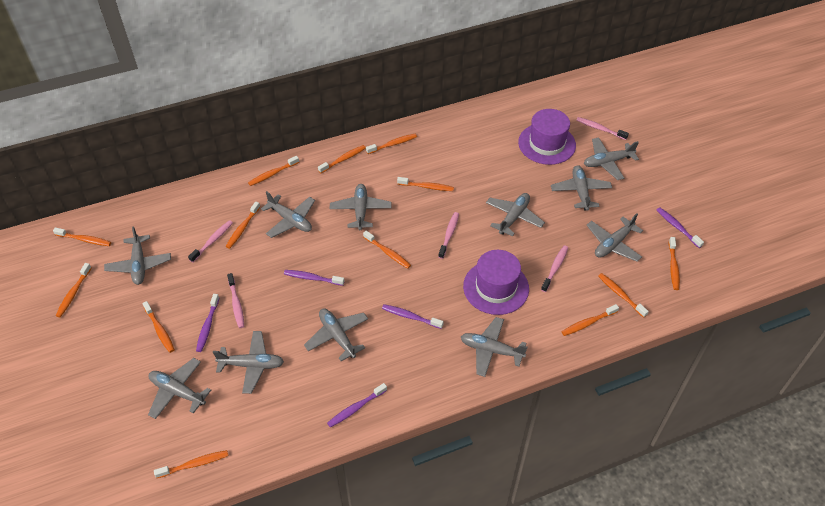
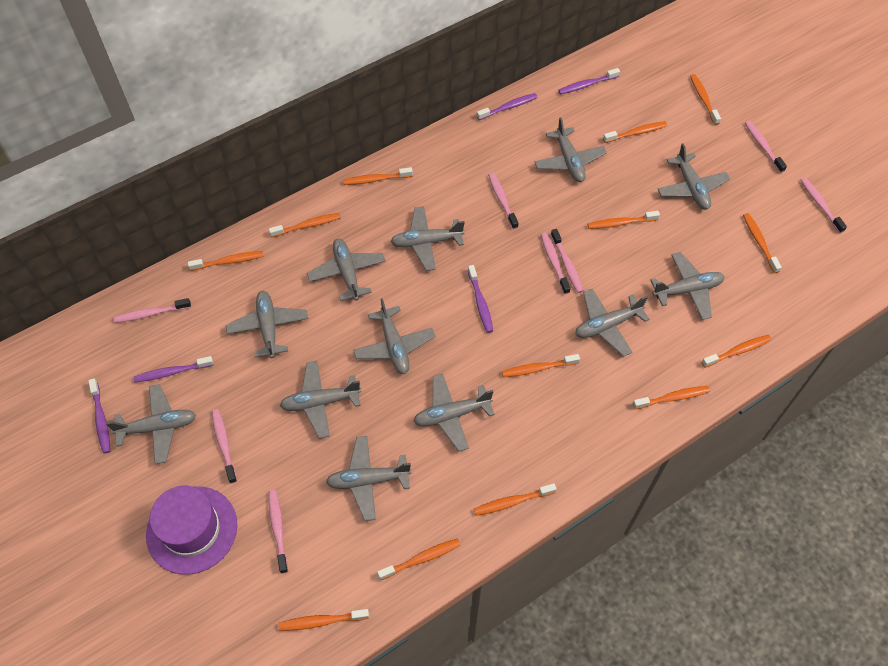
grey plane: [104,226,171,285] [148,358,211,419] [213,331,284,394] [261,191,315,238] [304,308,368,361] [330,184,392,230] [461,317,528,377] [486,193,545,237] [551,165,612,210] [584,137,639,180] [587,213,643,262] = 11 -> [106,384,196,464] [226,291,308,358] [280,361,361,439] [307,238,386,301] [326,436,411,521] [353,298,435,374] [391,206,465,271] [413,373,495,452] [534,117,607,182] [575,289,650,357] [650,252,725,320] [658,144,730,210] = 12
pink toothbrush: [188,220,233,263] [227,273,244,328] [438,212,459,259] [541,246,568,292] [576,117,629,140] = 5 -> [114,298,191,323] [212,409,237,484] [268,490,288,574] [488,173,519,229] [541,232,571,294] [551,229,584,293] [745,121,787,173] [800,177,847,233] = 8
purple hat: [463,250,529,315] [518,109,576,165] = 2 -> [146,486,237,575] = 1

